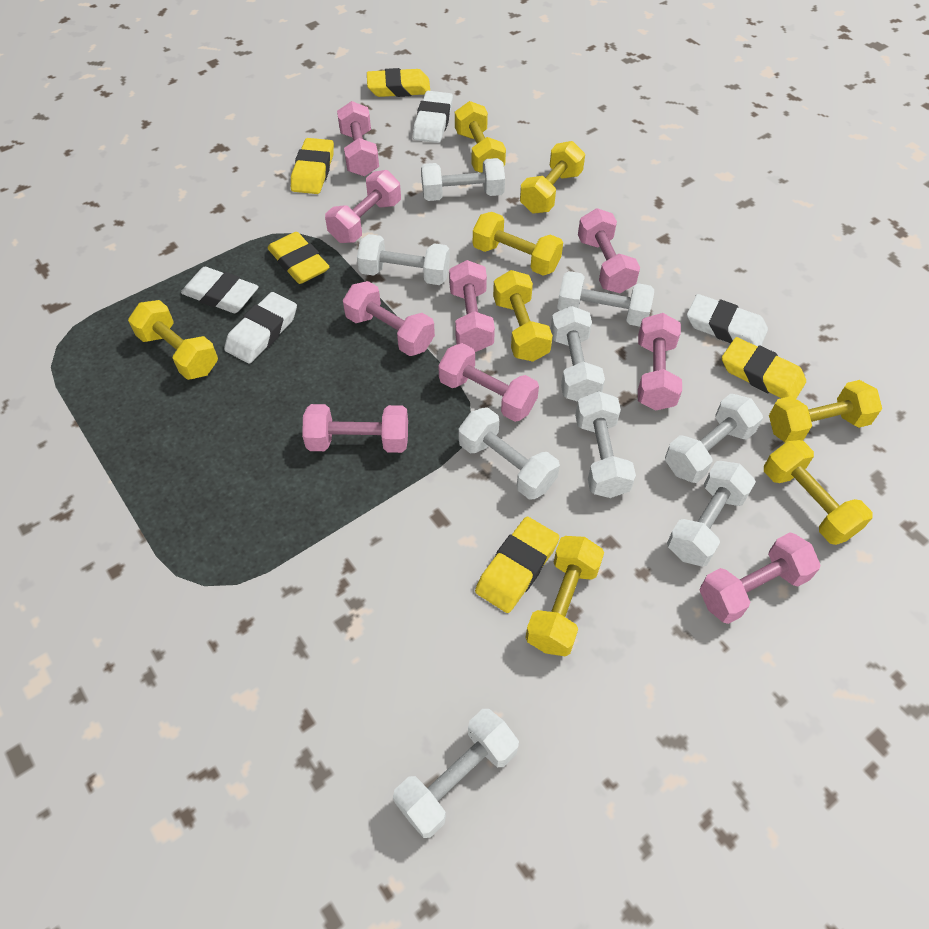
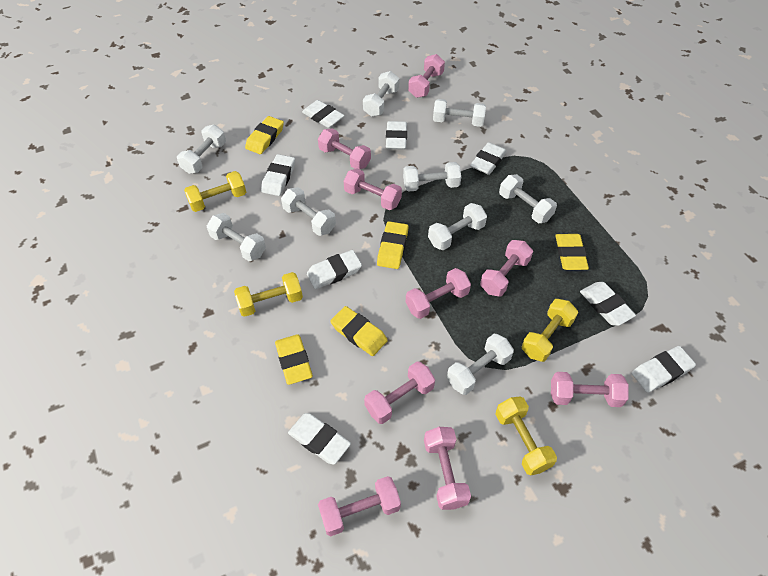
white eraser: [181,267,259,313] [224,292,297,364] [413,91,453,143] [687,294,768,347] = 4 -> [261,154,295,196] [288,413,351,465] [302,100,345,128] [307,250,362,289] [386,121,407,150] [470,142,507,175] [580,282,636,326] [632,346,696,393] = 8
yellow dumbbell: [128,300,218,380] [455,101,506,173] [473,212,563,276] [493,270,553,362] [520,141,585,214] [525,536,604,657] [764,440,873,545] [769,380,882,443] = 8 -> [184,171,246,212] [234,272,303,317] [495,396,557,476] [521,299,578,362] = 4

